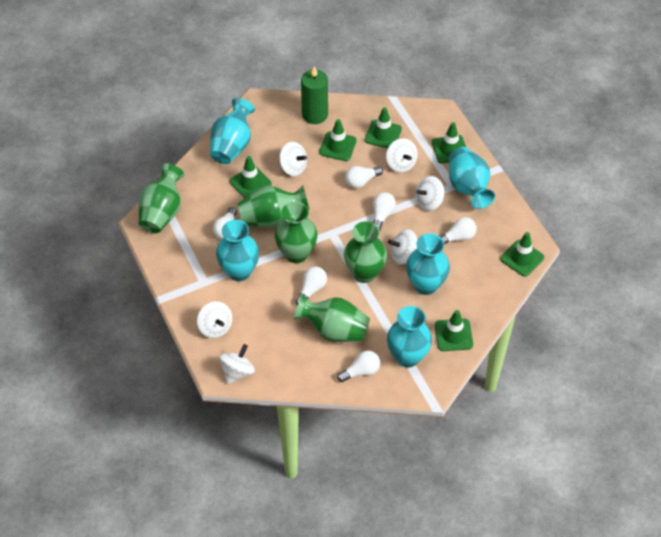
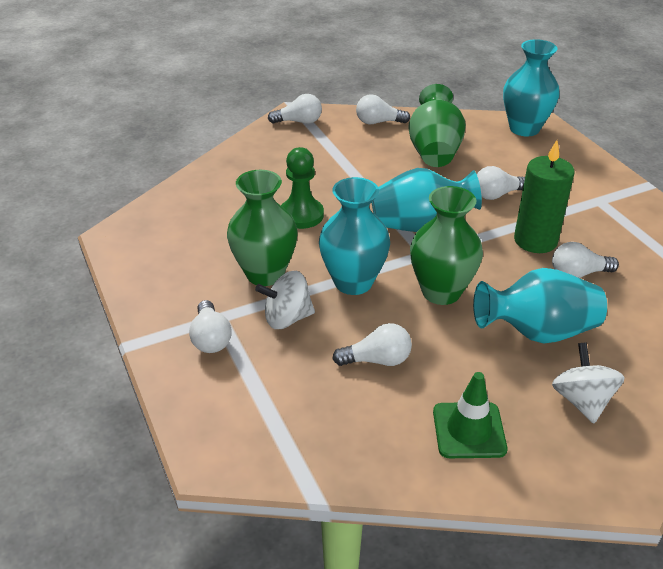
green pawn: none = 0 -> [281,147,324,229] = 1
green traffic cone: [230,156,272,198] [319,119,357,161] [365,107,402,149] [432,122,466,164] [435,310,473,351] [500,232,544,277] = 6 -> [433,372,507,458] = 1
green vase: [139,163,184,233] [238,185,309,227] [275,202,317,263] [294,294,370,342] [344,222,387,283] = 5 -> [227,170,298,286] [408,84,466,167] [410,186,483,305] = 3
turquoise vase: [210,98,255,164] [216,220,259,281] [387,306,432,367] [406,233,450,295] [449,147,495,209] = 5 -> [319,177,390,295] [372,168,482,232] [473,268,607,343] [503,39,559,137] = 4
white spinning top: [197,301,232,338] [219,344,255,384] [279,142,307,176] [386,138,418,173] [388,229,418,264] [416,176,444,211] = 6 -> [255,271,315,329] [552,343,625,423] = 2

